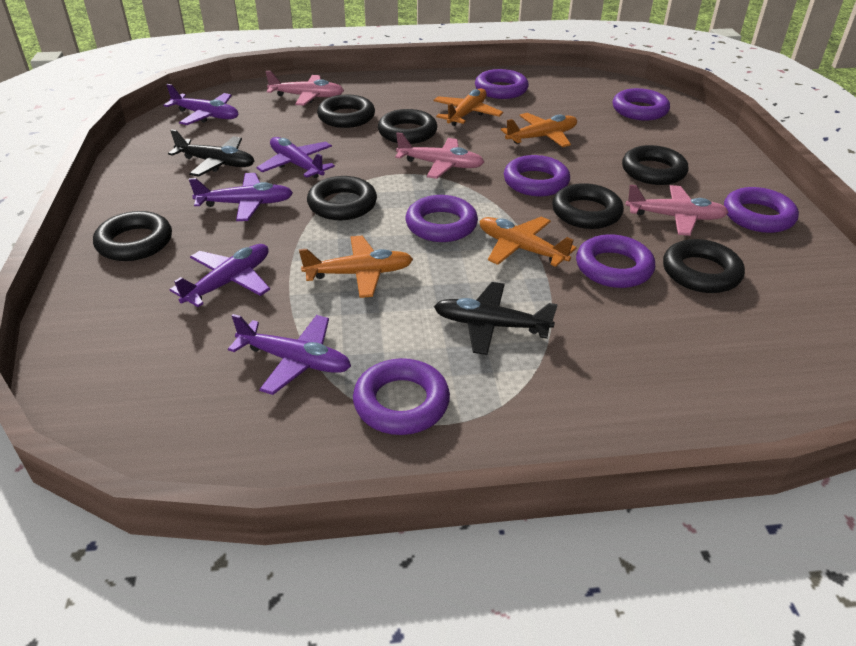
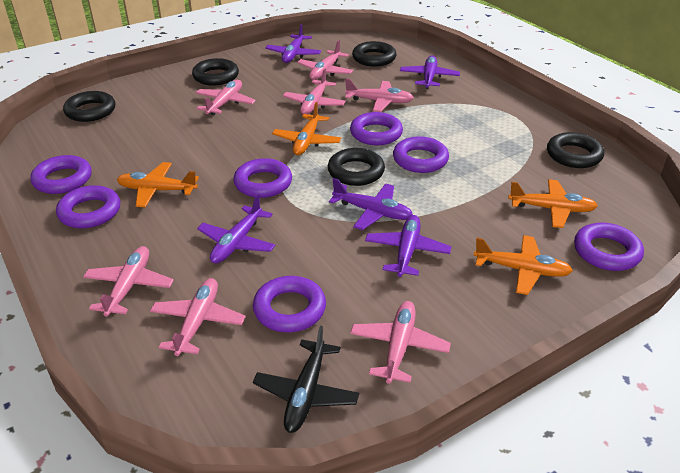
black plane: [168,129,255,177] [434,282,558,355] = 2 -> [253,326,359,433] = 1
black ring: [93,211,172,261] [307,176,377,220] [317,95,375,128] [378,109,437,144] [552,183,624,229] [622,145,689,185] [663,239,745,293] = 7 -> [63,91,115,122] [192,58,239,86] [328,148,385,186] [352,41,396,67] [547,132,604,168] = 5
pink plane: [265,71,344,106] [395,132,484,179] [626,185,729,236] = 3 -> [83,246,174,317] [150,278,246,356] [196,80,256,115] [283,68,346,114] [297,40,353,80] [345,78,414,112] [350,301,451,384] = 7

